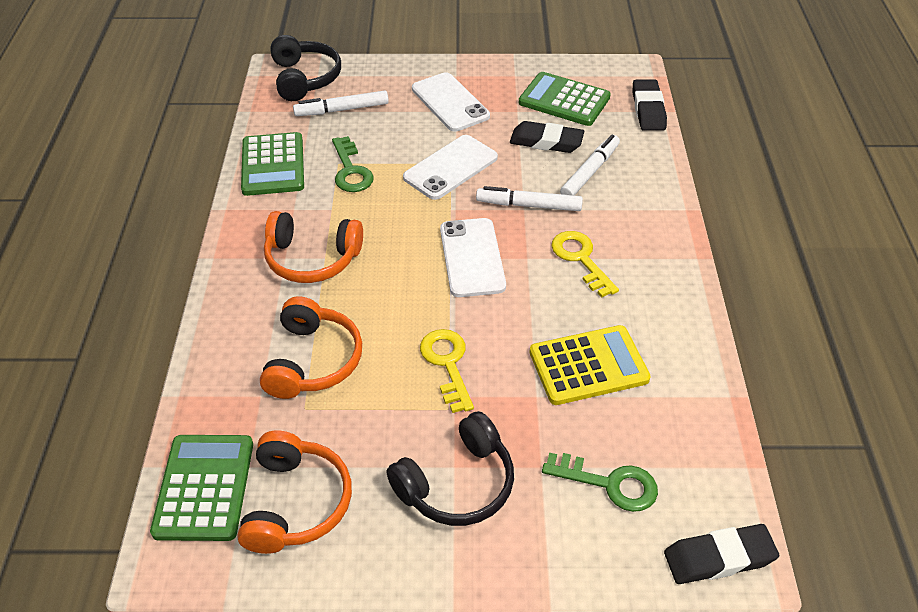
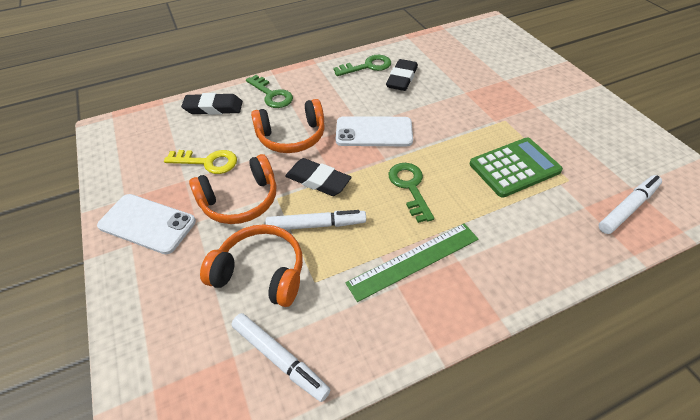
black headphones: [270,35,341,101] [386,411,514,526] = 2 -> none = 0
green calculator: [150,435,253,541] [241,132,304,196] [519,72,611,126] = 3 -> [470,138,563,198] = 1
green key: [332,136,374,192] [542,452,658,512] = 2 -> [246,75,293,108] [334,55,391,76] [389,163,434,223] = 3
green ruler: none = 0 -> [346,223,479,302] = 1
white phone: [403,135,498,200] [412,72,490,132] [440,218,506,297] = 3 -> [97,194,196,254] [336,116,413,146] = 2
yellow calculator: [530,325,651,405] = 1 -> none = 0
yellow key: [420,329,474,413] [551,231,619,298] = 2 -> [164,150,237,174] = 1

